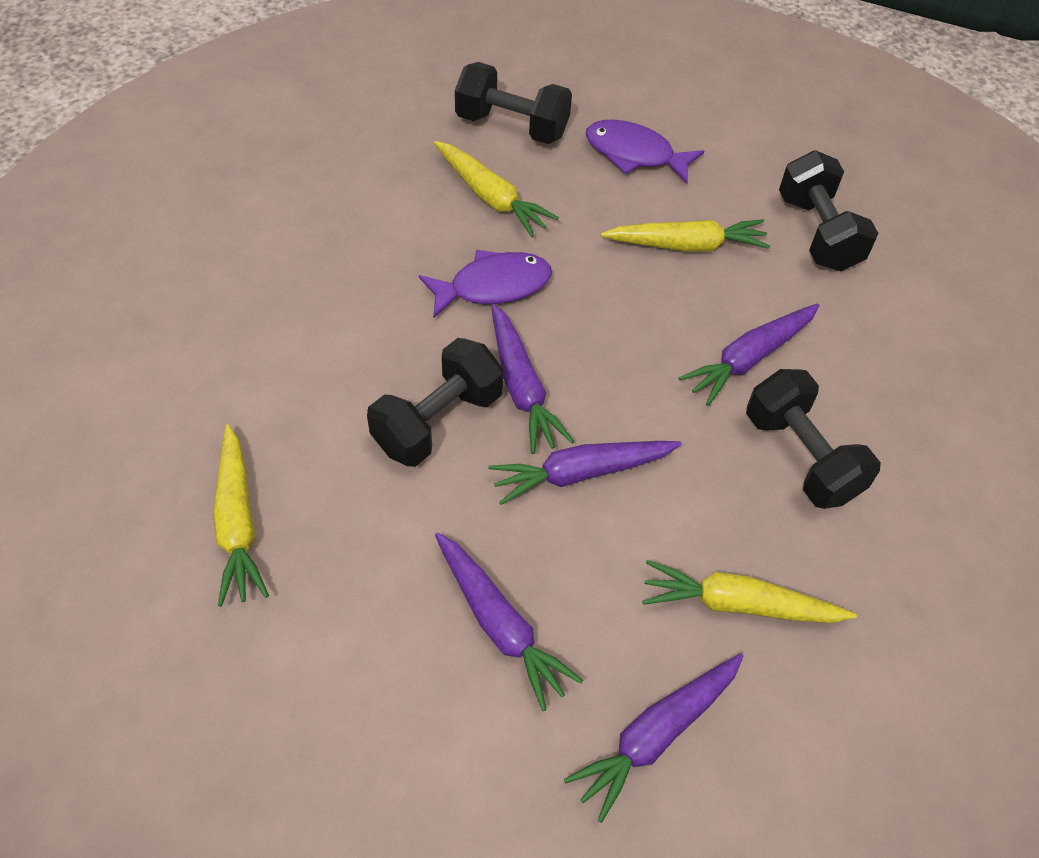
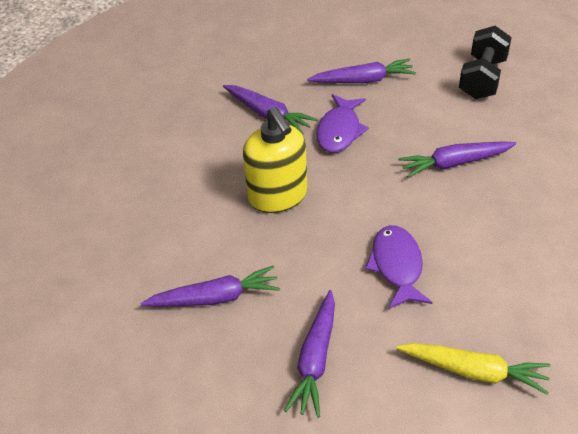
black dumbbell: [367,338,504,467] [455,62,572,144] [746,369,881,509] [779,151,878,272] = 4 -> [459,26,512,99] = 1
yellow carrot: [213,424,269,607] [434,141,559,237] [601,219,770,252] [642,560,857,623] = 4 -> [396,343,551,395] = 1
yellow soap dispenser: none = 0 -> [243,107,307,213] = 1

